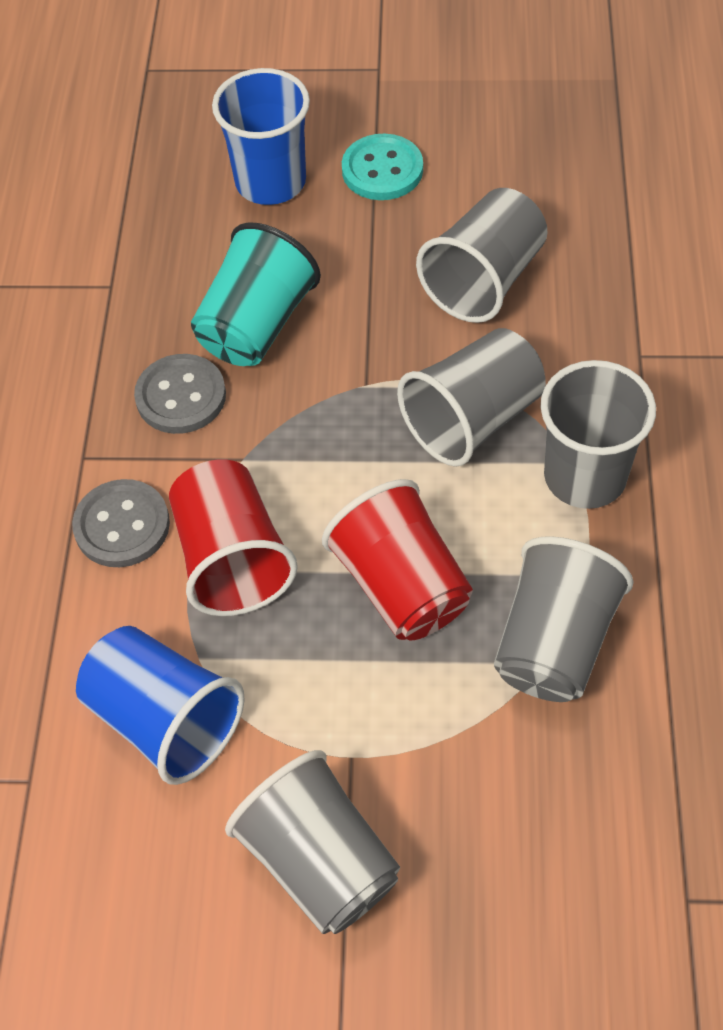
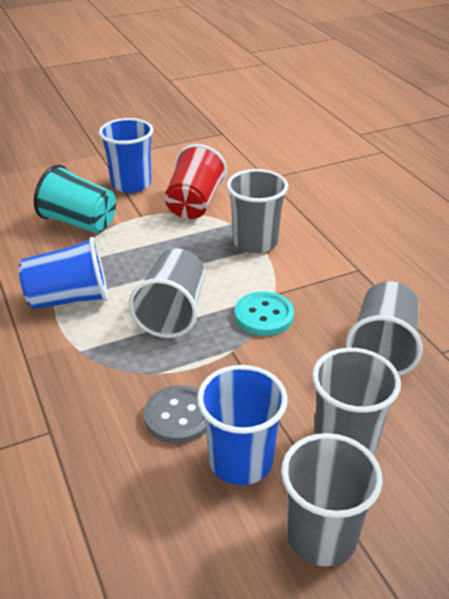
blue cup: [76,626,245,785] [212,68,310,205] = 2 -> [19,237,108,309] [99,118,154,193] [197,365,288,485] = 3
grey button: [72,479,170,567] [134,354,226,434] = 2 -> [144,385,206,444] = 1
red cup: [169,459,298,616] [322,479,473,640] = 2 -> [165,144,227,219] = 1

